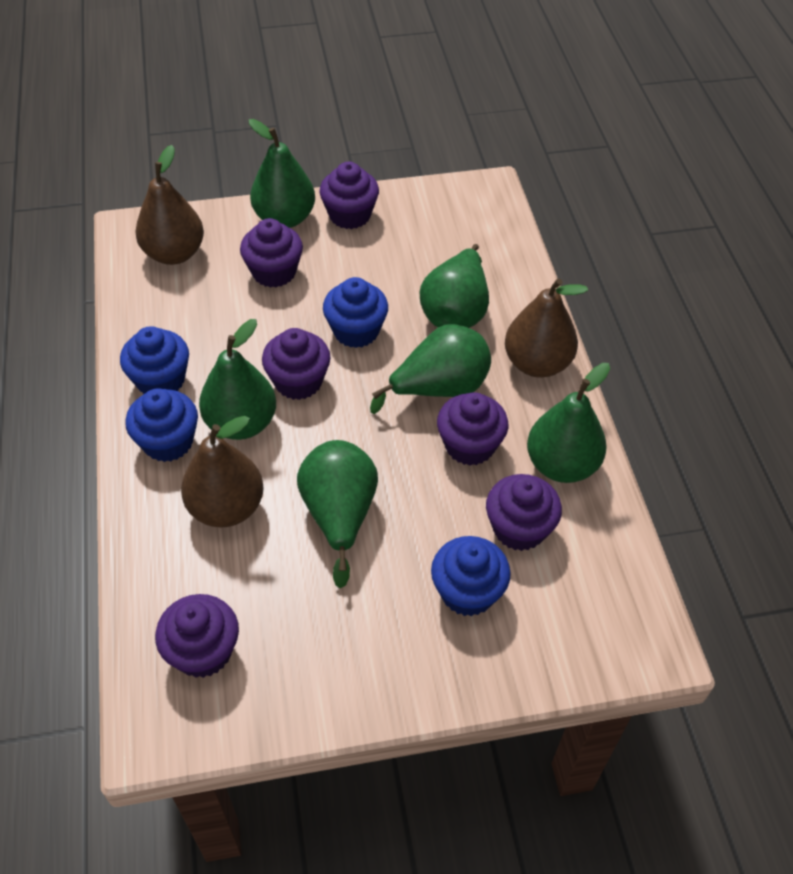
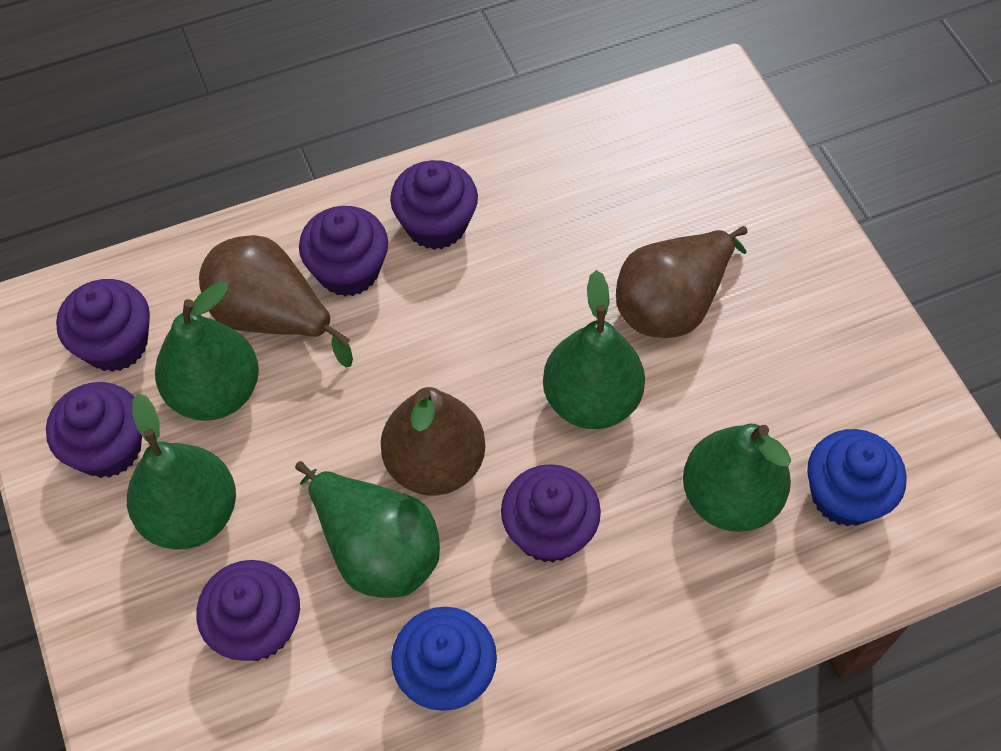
blue cupcake: [120,326,189,394] [125,388,198,462] [323,277,388,348] [431,536,511,616] = 4 -> [391,607,497,711] [807,429,907,526] = 2
green pear: [199,319,276,440] [249,119,315,228] [297,440,378,588] [370,324,491,414] [420,244,489,328] [527,363,610,483] = 6 -> [127,393,236,550] [155,282,259,421] [295,461,440,598] [543,270,645,429] [683,424,791,532] = 5

